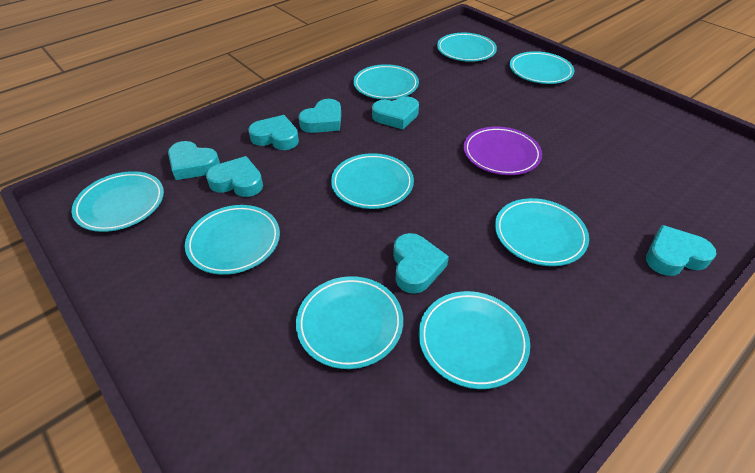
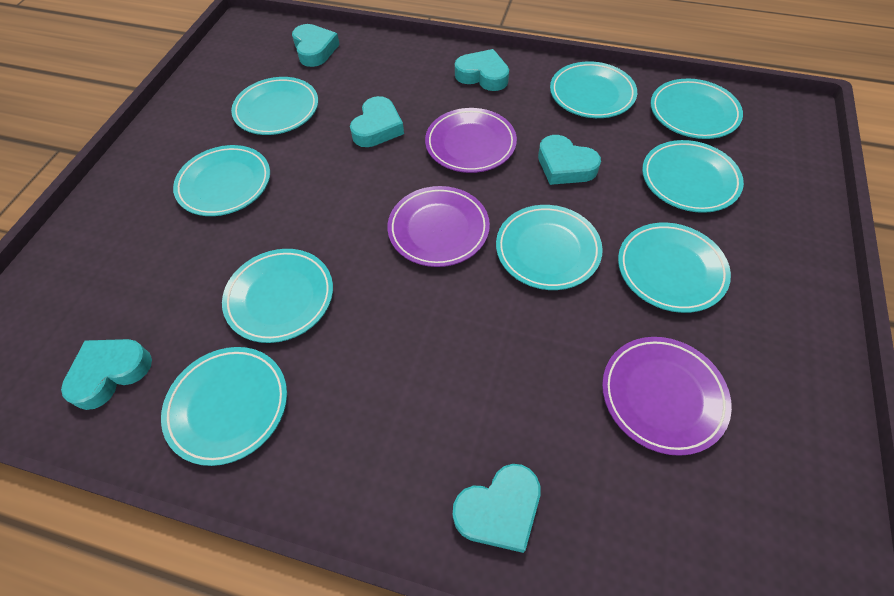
purple plate: [463,126,542,175] = 1 -> [387,186,490,267] [425,108,517,173] [602,337,732,456] = 3
turquoise heart: [168,141,220,180] [206,156,263,197] [248,115,299,150] [298,99,341,133] [372,96,419,129] [393,233,449,294] [646,225,716,276] = 7 -> [61,339,152,410] [292,24,340,67] [350,96,404,147] [453,464,540,553] [455,49,509,91] [538,135,601,185] = 6

